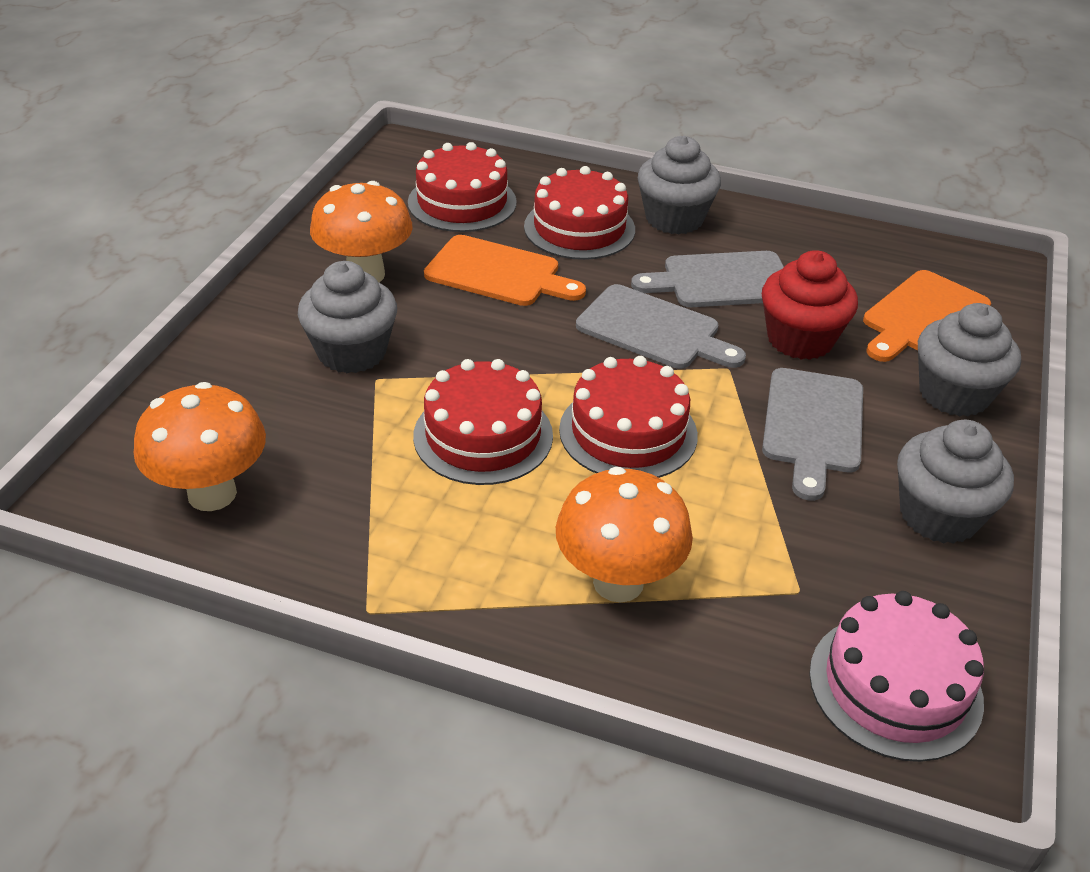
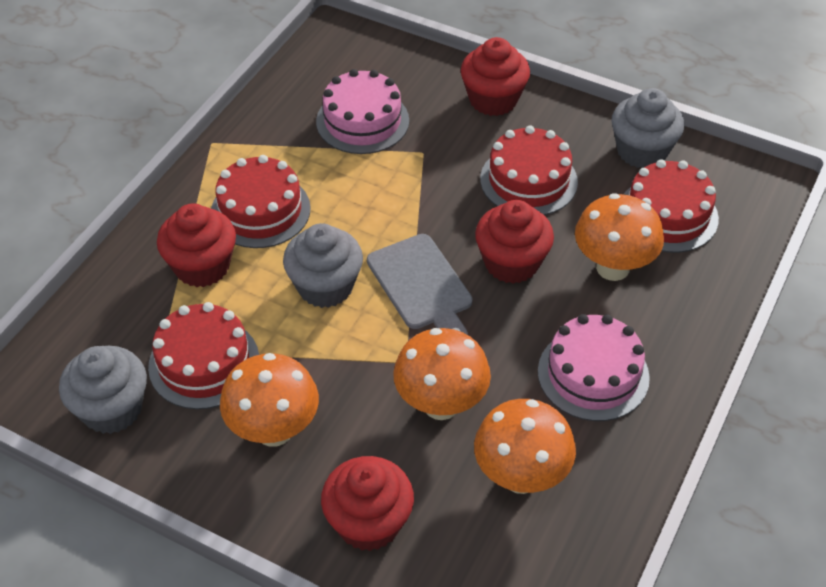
grey cupcake: [298,261,397,373] [638,136,721,234] [897,420,1014,544] [918,303,1021,417] = 4 -> [59,346,147,434] [283,223,363,308] [612,88,684,168] = 3
grey cutting board: [576,284,746,369] [631,251,784,307] [762,368,863,501] = 3 -> [367,234,472,335] = 1
orange cutting board: [424,235,586,306] [863,270,991,362] = 2 -> none = 0
orange mushroom: [134,382,266,511] [310,181,413,282] [556,467,693,603] = 3 -> [220,353,319,447] [393,328,491,420] [474,399,576,494] [575,193,664,281] = 4
pink cake: [809,591,984,762] = 1 -> [316,69,409,154] [538,314,650,421] = 2
red cupcake: [762,250,858,360] = 1 -> [157,203,236,287] [321,456,414,551] [461,37,530,116] [475,200,554,284] = 4

